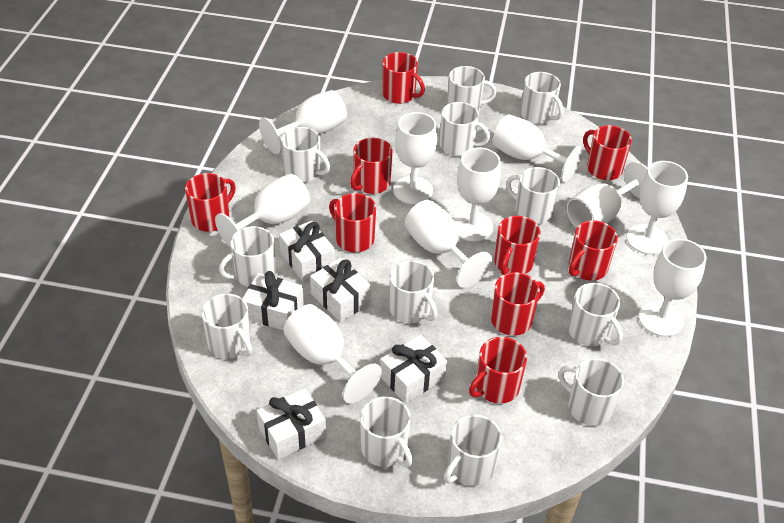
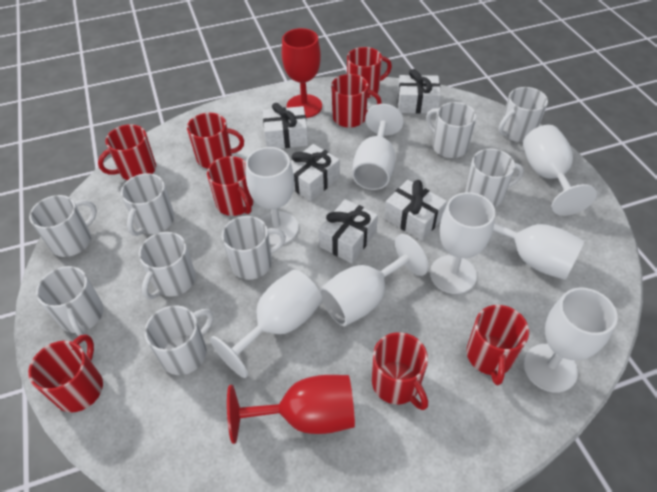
red goblet: none = 0 -> [227,375,355,444] [282,28,322,118] = 2
red mug: [185,173,236,232] [329,193,376,252] [350,138,393,194] [382,52,425,104] [469,337,527,404] [491,272,545,336] [494,216,541,275] [569,220,618,281] [583,125,632,180] = 9 -> [28,334,103,413] [98,124,156,180] [187,113,244,168] [207,156,254,216] [331,74,382,128] [347,47,392,98] [372,332,428,410] [466,305,529,385] = 8
white goblet: [215,174,310,248] [259,90,347,154] [284,304,382,403] [393,112,437,204] [405,200,492,288] [453,148,501,241] [493,114,583,182] [567,162,648,228] [627,161,688,255] [639,239,707,337] = 10 -> [210,270,322,378] [245,147,299,245] [319,234,429,326] [352,104,404,190] [430,192,496,294] [490,200,584,280] [523,125,597,216] [524,288,618,393] = 8
white mug: [201,293,252,359] [219,226,276,287] [281,127,330,183] [360,396,413,467] [389,260,438,323] [440,102,490,156] [444,415,502,486] [447,66,497,112] [506,167,560,224] [521,72,563,124] [558,358,624,426] [568,283,623,346] = 12 -> [29,195,97,257] [36,266,104,336] [121,173,175,236] [139,232,196,299] [144,305,213,375] [222,216,286,280] [426,102,477,158] [465,149,524,207] [498,87,548,142] = 9

